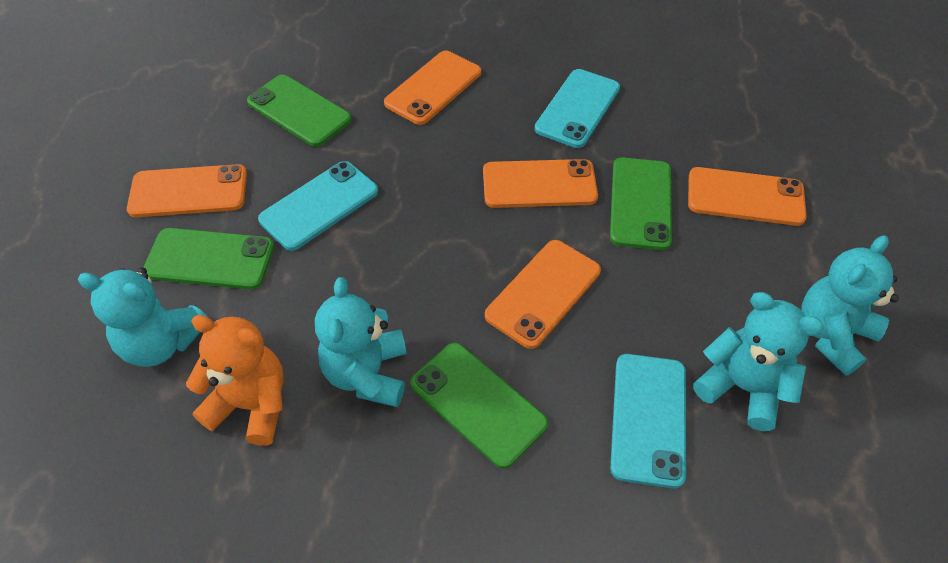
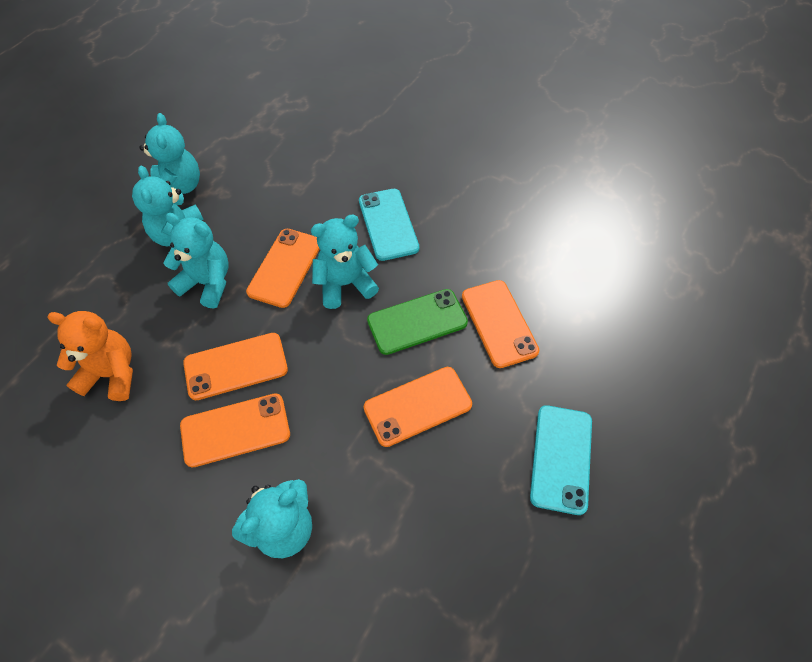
green phone: [143,228,274,289] [247,75,352,147] [410,343,548,469] [610,158,672,250] = 4 -> [367,289,468,355] = 1
turquoise phone: [258,161,378,251] [535,69,620,148] [610,354,686,488] = 3 -> [359,189,419,261] [530,405,592,515] = 2
turquoise teddy bear: [78,267,207,367] [315,277,407,407] [693,292,824,431] [801,235,899,376] = 4 -> [132,166,204,246] [139,113,200,194] [163,213,229,309] [232,479,312,558] [311,214,379,309] = 5

